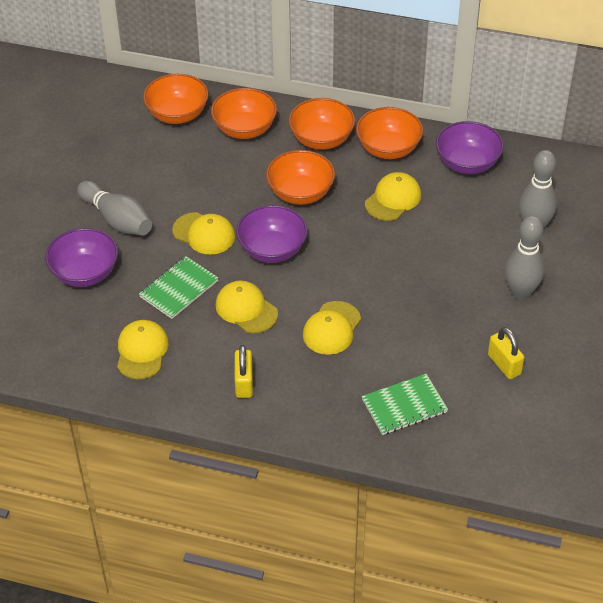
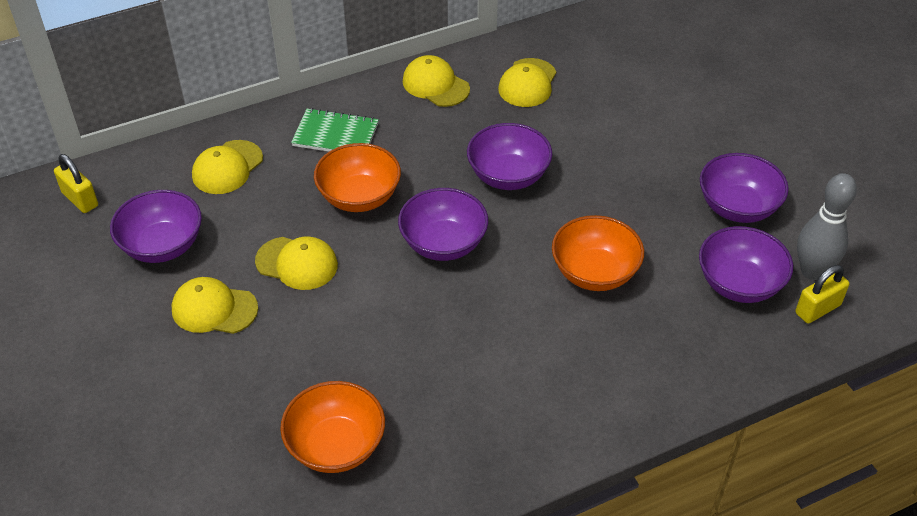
green notebook: [139,256,218,319] [362,374,448,435] = 2 -> [291,108,379,152] = 1
grey bowling pin: [77,181,152,235] [505,216,544,300] [519,150,557,229] = 3 -> [797,173,857,280] = 1
orange bowl: [143,74,209,124] [211,88,277,139] [266,150,335,205] [289,98,355,150] [356,107,423,159] = 5 -> [280,381,385,473] [314,143,401,212] [552,215,644,291] = 3
purple bowl: [45,228,118,287] [236,205,308,263] [436,121,504,174] = 3 -> [110,190,202,263] [398,188,488,261] [467,123,552,190] [699,226,793,303] [700,153,789,223] = 5

